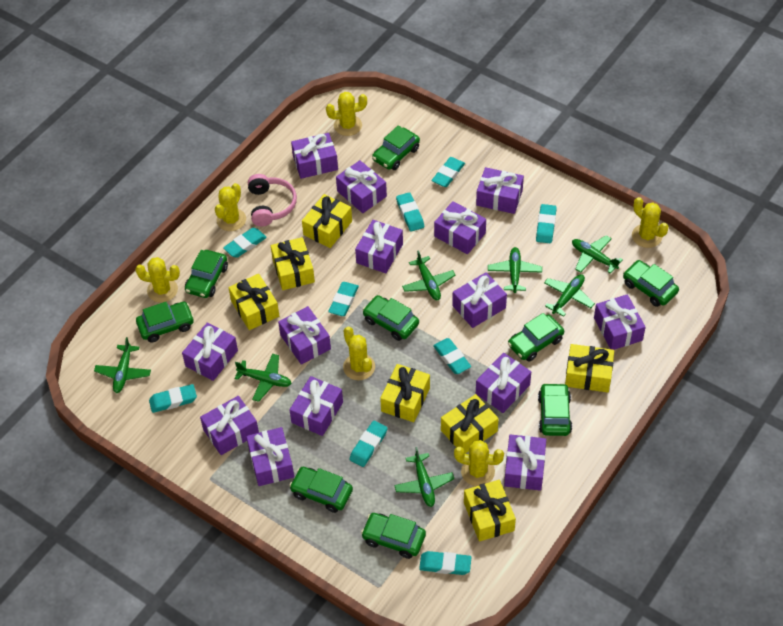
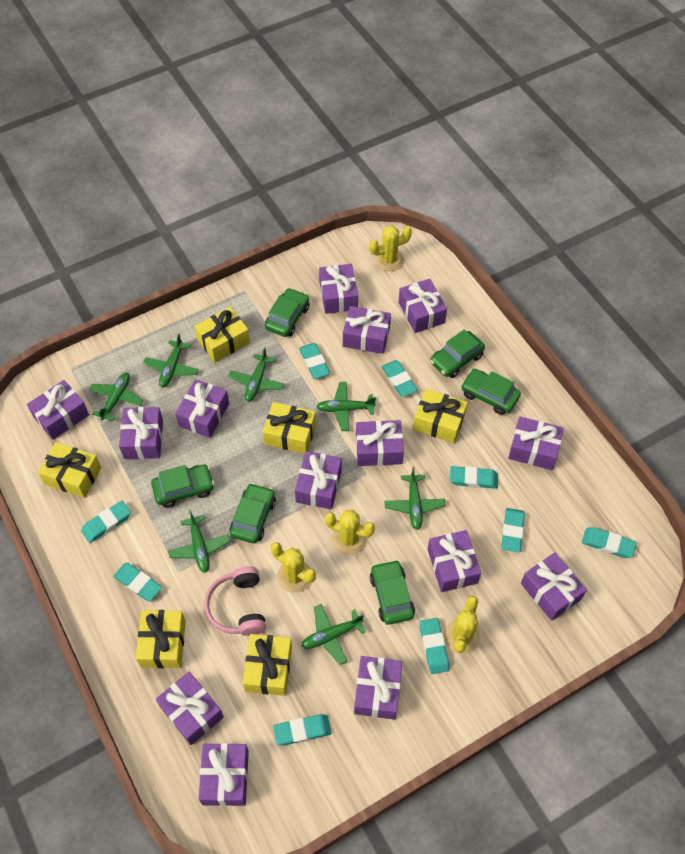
green car: [136,301,194,342] [185,250,228,298] [289,467,353,513] [361,513,426,559] [362,295,419,341] [372,125,420,170] [508,313,564,362] [538,383,572,436] [623,260,679,307] = 9 -> [151,464,214,508] [229,483,276,544] [265,288,309,337] [370,560,415,625] [430,329,485,378] [461,369,521,415] = 6
yellow cactus: [135,257,180,302] [215,183,246,231] [326,92,367,136] [343,327,375,380] [454,440,504,486] [632,197,669,248] = 6 -> [271,542,316,593] [325,510,375,555] [369,226,412,271] [444,596,481,655] = 4
yellow gift: [228,274,279,330] [271,237,315,290] [302,194,352,248] [380,364,430,422] [441,394,499,454] [464,480,516,542] [565,344,614,392] = 7 -> [38,442,101,498] [136,610,186,668] [195,307,250,362] [243,634,292,696] [263,402,316,454] [413,389,468,443] = 6

